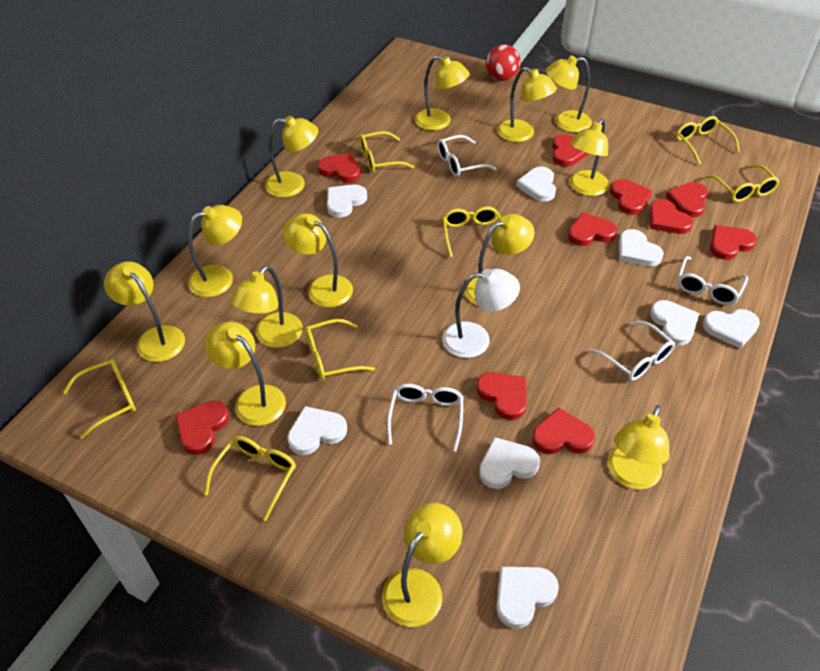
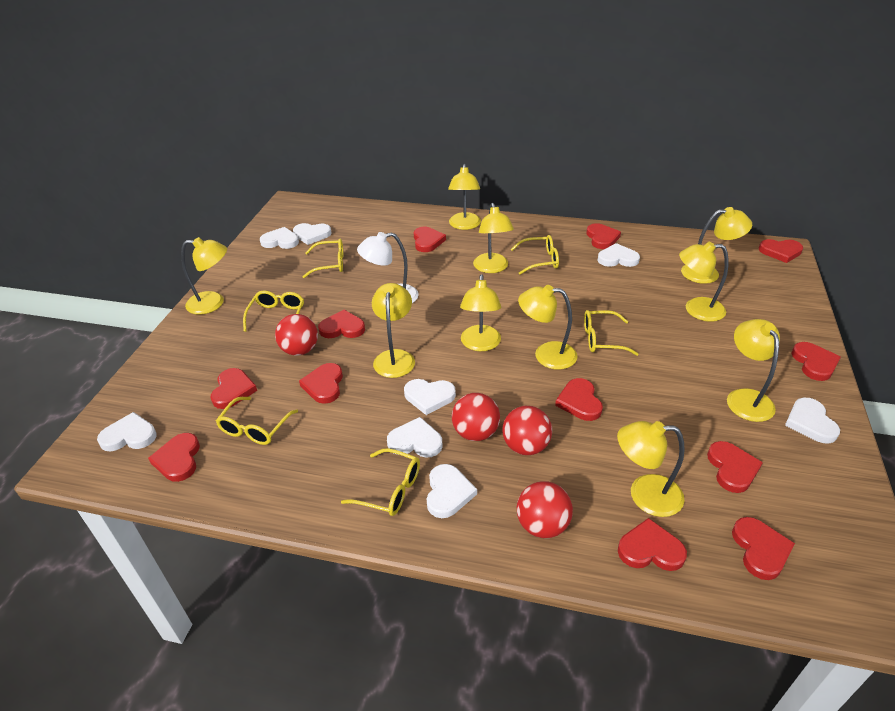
red ball: [486,44,521,81] = 1 -> [275,314,318,356] [452,393,500,441] [502,406,552,455] [517,481,573,538] = 4
red heart: [175,401,229,455] [318,153,361,183] [476,372,527,420] [532,408,595,454] [552,134,589,167] [568,213,617,246] [610,179,652,215] [649,199,693,234] [666,182,708,218] [710,225,757,260] = 10 -> [148,433,200,482] [210,368,257,409] [299,363,343,404] [318,310,365,338] [414,227,446,252] [555,378,603,421] [586,223,621,249] [618,518,687,571] [707,441,763,493] [732,517,795,580] [759,239,803,263] [791,342,841,381] = 12
white glasses: [387,384,463,451] [437,135,497,177] [589,321,675,381] [677,256,748,305] = 4 -> none = 0
yellow glasses: [63,359,136,439] [204,436,296,521] [305,319,375,380] [359,131,414,172] [443,207,501,257] [676,116,740,164] [706,164,780,202] = 7 -> [216,397,298,445] [243,290,304,332] [302,239,343,278] [341,448,420,516] [510,235,559,275] [584,310,638,356] = 6
yellow lamp: [104,261,185,362] [188,205,242,297] [204,322,286,426] [230,266,303,348] [265,116,318,198] [283,213,353,307] [382,503,462,627] [414,56,470,131] [464,214,535,306] [497,67,557,142] [546,56,592,133] [570,119,609,196] [608,405,669,490] = 13 -> [181,237,227,315] [372,283,415,378] [448,164,481,230] [460,274,501,351] [473,203,514,273] [518,285,578,370] [617,421,685,517] [679,242,728,322] [681,207,752,284] [727,319,780,422] = 10

